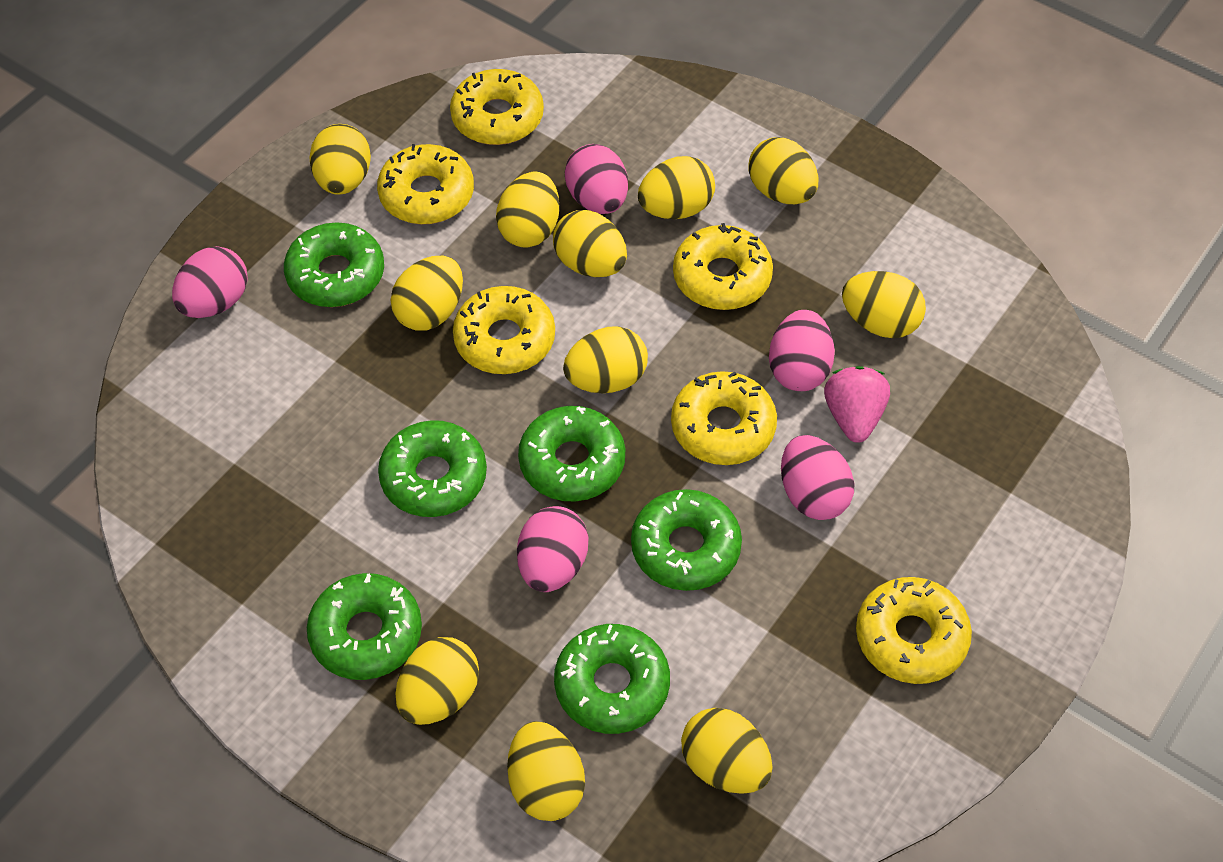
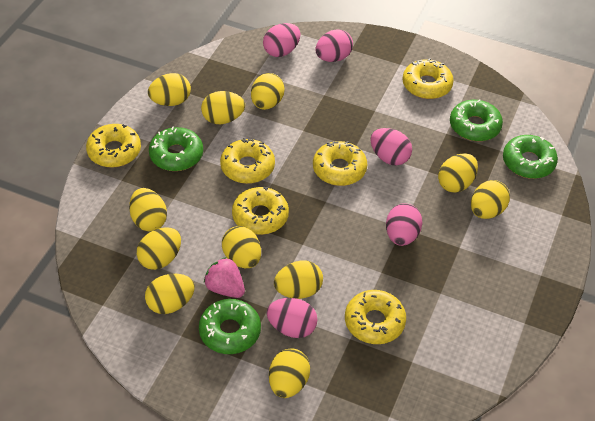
green donut: [284,222,384,307] [307,573,422,680] [378,420,487,517] [518,406,625,501] [554,624,670,734] [631,489,742,591] = 6 -> [149,126,203,171] [199,299,261,354] [450,100,503,141] [503,135,558,179] = 4

